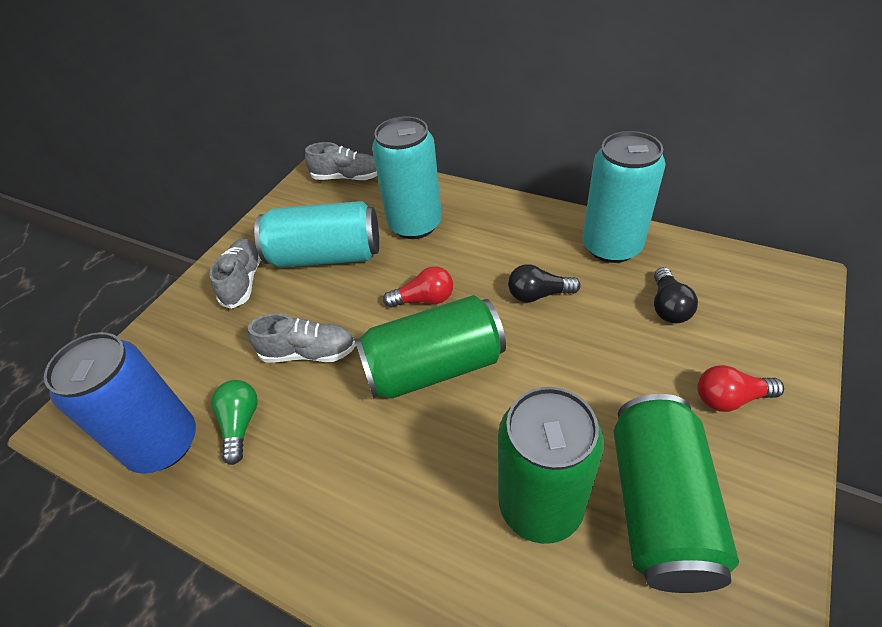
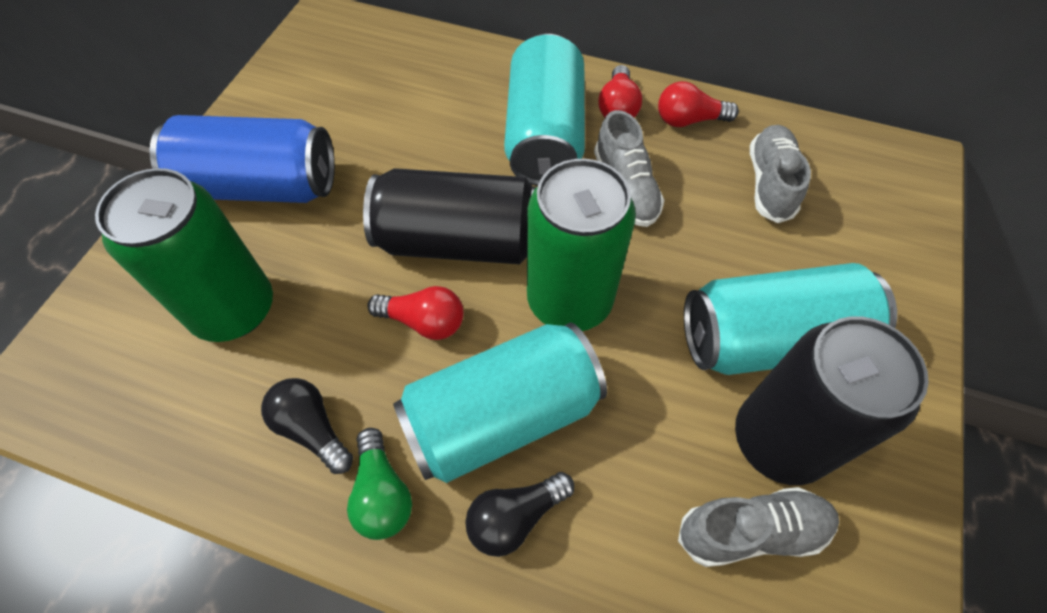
black can: none = 0 -> [363,168,537,264] [735,316,929,485] = 2
green can: [354,295,506,399] [498,387,604,544] [613,394,739,593] = 3 -> [95,168,273,342] [527,159,636,331] = 2
red light bulb: [383,266,453,308] [697,365,784,412] = 2 -> [367,286,463,340] [599,65,642,117] [658,81,739,127] = 3

